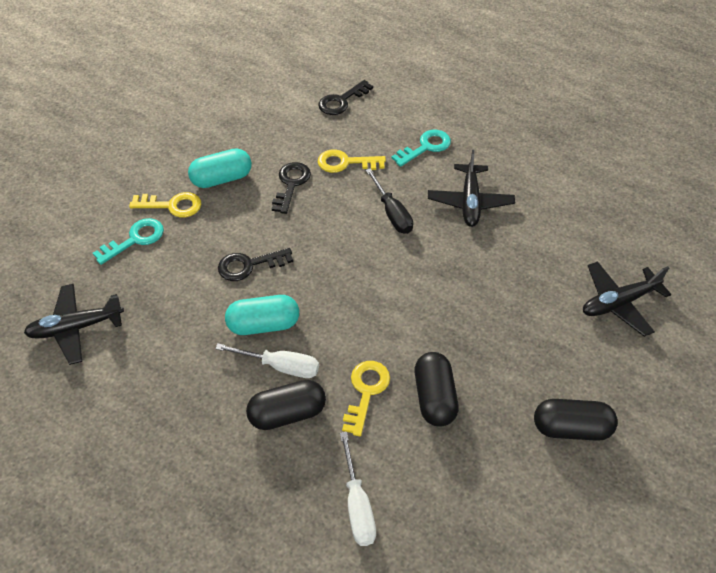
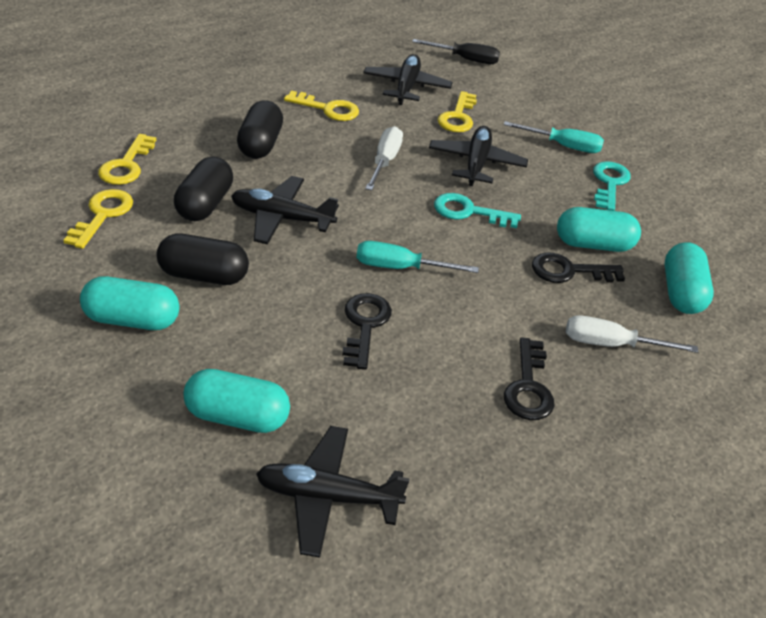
black plane: [24,284,124,365] [428,150,515,227] [583,261,671,337] = 3 -> [231,176,339,244] [256,426,410,558] [363,54,453,105] [429,126,528,186] = 4
turquoise capsule: [188,148,252,188] [225,295,299,335] = 2 -> [80,276,179,330] [183,369,290,433] [557,207,641,252] [664,242,714,314] = 4
turquoise screwdriver: none = 0 -> [356,241,479,273] [504,121,604,153] = 2
yellow key: [129,192,201,217] [317,149,386,173] [342,361,390,436] = 3 -> [63,189,133,249] [98,134,156,185] [284,90,359,121] [437,91,477,132] = 4

